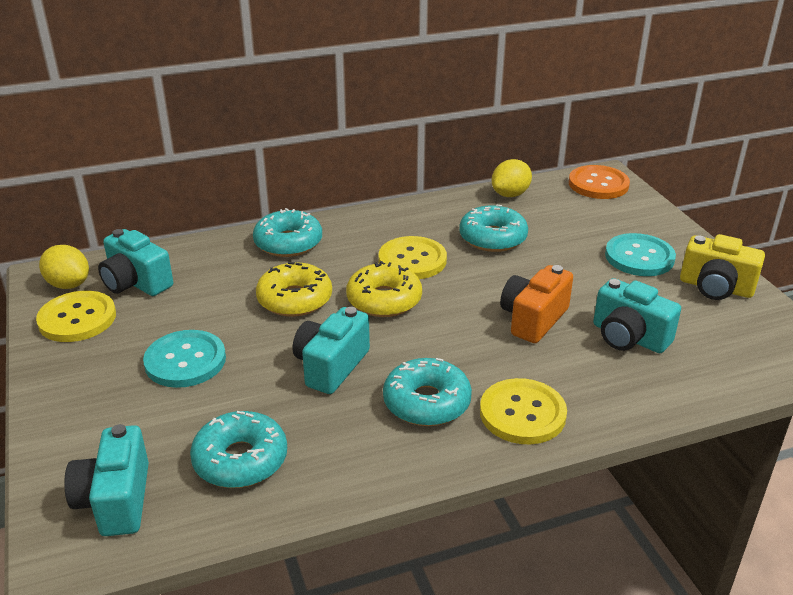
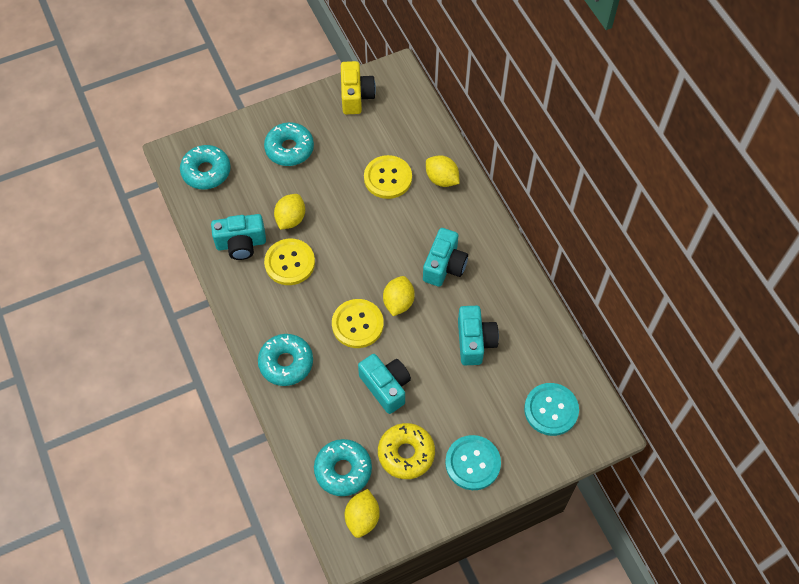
orange button: [569,165,630,199] = 1 -> none = 0
orange camera: [500,265,573,343] = 1 -> none = 0
yellow donut: [256,262,332,317] [346,261,422,317] = 2 -> [378,423,435,479] = 1
yellow lemon: [39,245,89,289] [492,159,532,197] = 2 -> [274,194,305,230] [345,489,380,538] [383,276,415,316] [426,155,460,187] = 4

